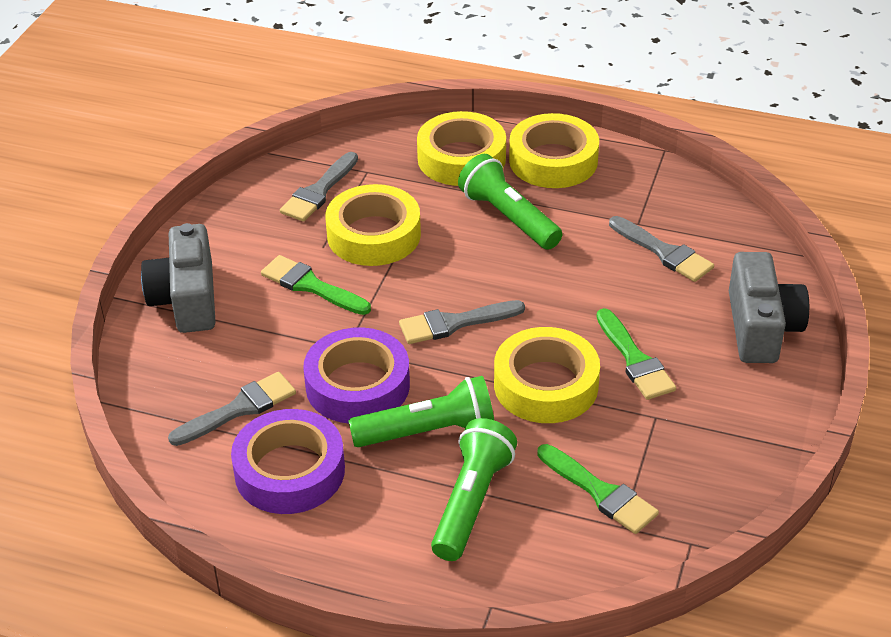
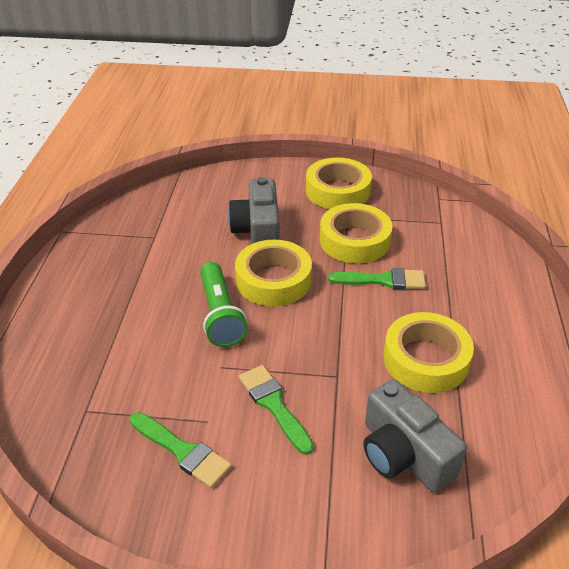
green flashlight: [348,376,494,447] [431,418,517,561] [458,154,562,250] = 3 -> [200,262,248,347] = 1
grey brush: [168,372,296,446] [280,152,358,222] [399,300,525,344] [609,216,714,282] = 4 -> none = 0
purple tape: [231,409,345,514] [303,327,410,423] = 2 -> none = 0

